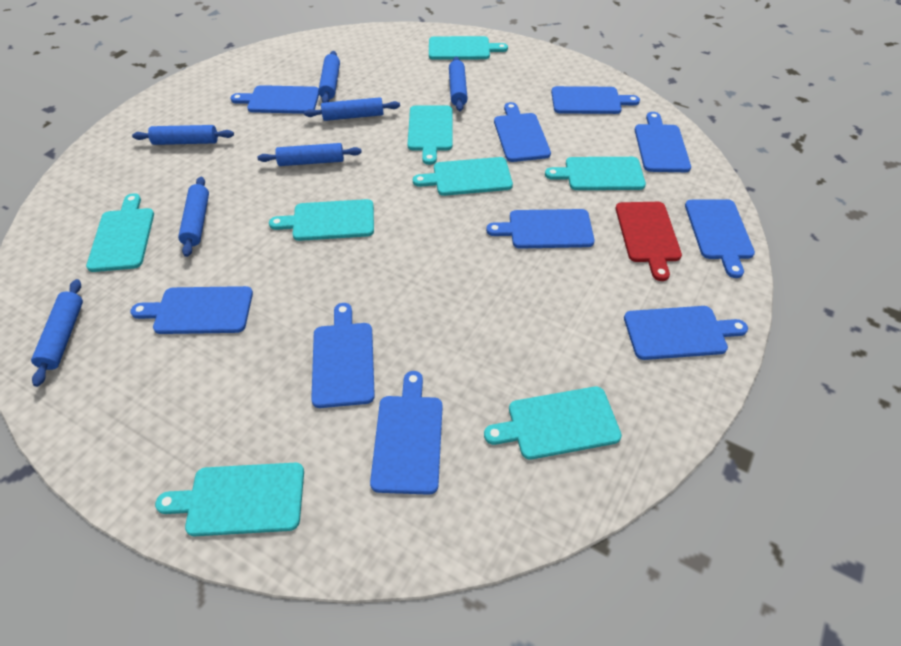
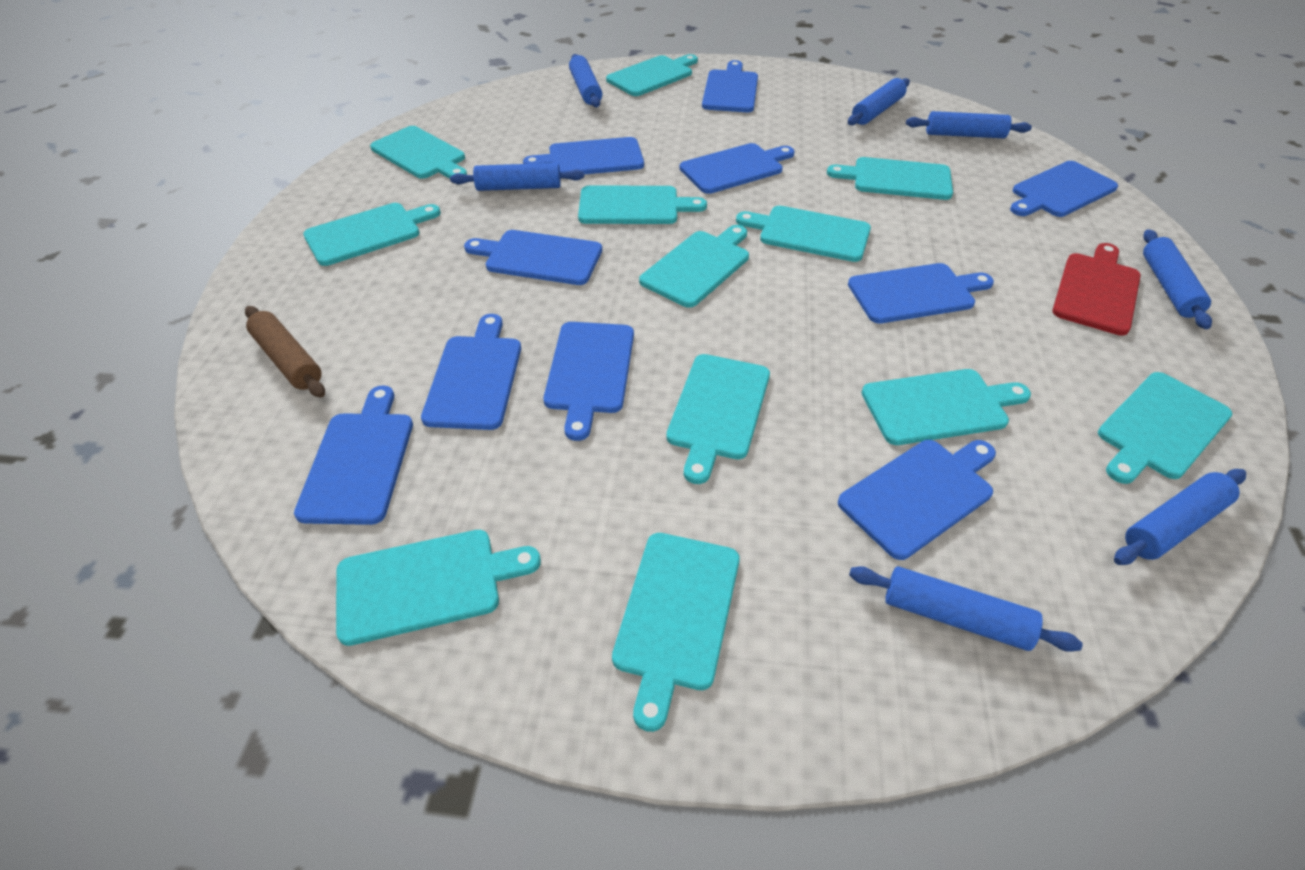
brown rolling pin: none = 0 -> [245,306,325,397] = 1
turquoise cutting board: [86,193,154,272] [155,463,304,536] [269,199,374,241] [408,105,452,165] [413,157,513,196] [429,36,508,60] [484,387,622,460] [545,157,646,190] = 8 -> [303,203,441,266] [336,530,541,646] [370,126,467,179] [578,186,707,224] [606,54,698,96] [612,533,740,732] [639,225,749,308] [666,354,770,484] [736,206,871,262] [827,157,953,200] [861,369,1031,445] [1098,372,1232,484] = 12

